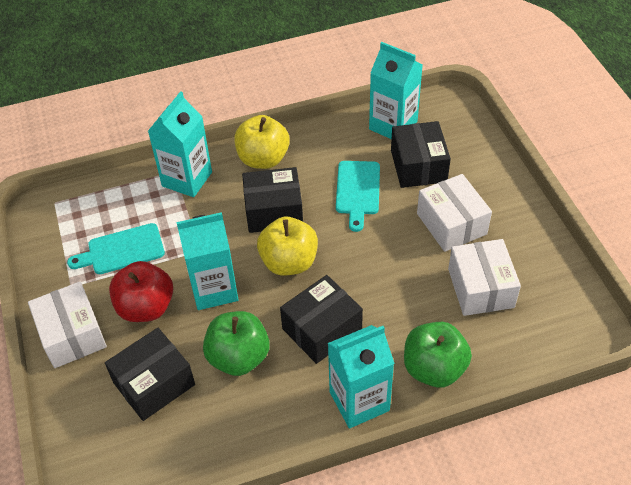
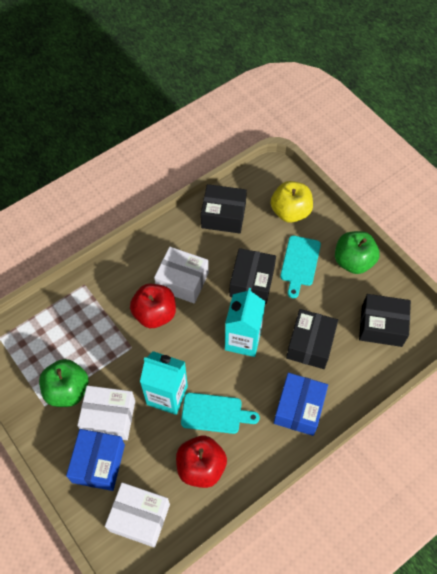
blue box: none = 0 -> [66,429,125,491] [274,373,328,436] = 2
red apple: [109,261,173,322] = 1 -> [130,284,176,328] [176,436,227,488] = 2
turquoise carton: [148,91,212,197] [176,212,238,310] [328,325,394,428] [369,42,423,139] = 4 -> [140,351,188,415] [225,288,265,357] = 2
yellow apple: [234,115,290,169] [257,217,318,276] = 2 -> [271,181,313,223] = 1

